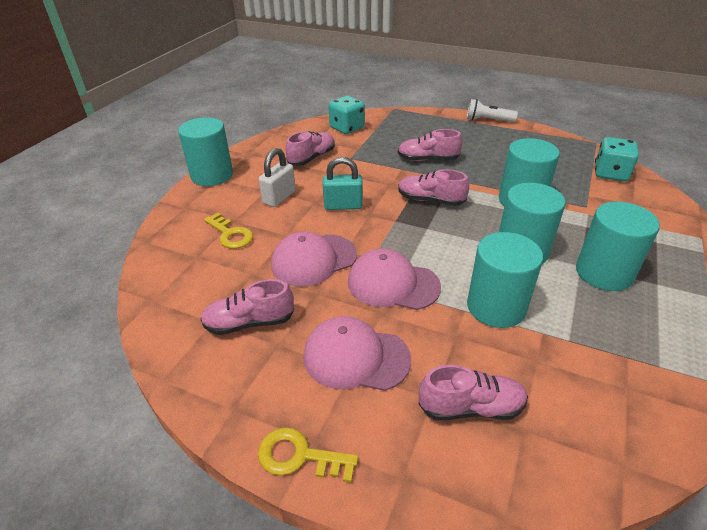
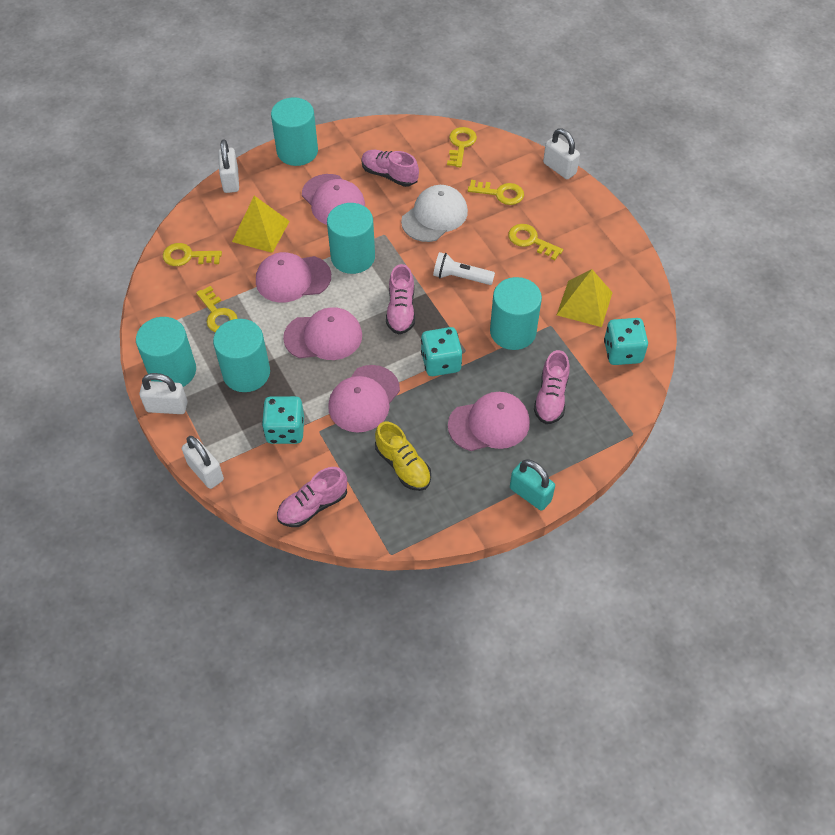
pink cap: [271,232,357,287] [303,316,411,391] [348,249,441,310] = 3 -> [256,252,331,303] [283,307,362,360] [302,174,365,225] [328,365,400,432] [448,392,530,451] = 5
pink shoe: [201,279,294,335] [285,131,335,166] [398,129,462,161] [398,169,469,206] [419,365,528,420] = 5 -> [277,467,347,527] [361,150,419,187] [386,264,415,334] [534,350,570,424] = 4
turquoise dice: [329,96,365,134] [595,137,639,181] = 2 -> [262,396,304,444] [421,327,462,376] [604,318,648,365] = 3
white cap: none = 0 -> [401,185,468,242] = 1
white padlock: [259,148,296,207] = 1 -> [139,373,188,414] [182,436,224,489] [218,139,239,193] [543,128,580,179] = 4
yellow key: [204,213,253,249] [258,427,358,483] = 2 -> [163,243,222,266] [196,286,238,332] [447,127,477,167] [468,180,524,205] [508,224,563,260] = 5
yellow pyramid: none = 0 -> [232,196,290,253] [557,269,613,327] = 2
yellow shoe: none = 0 -> [375,422,431,491] = 1

